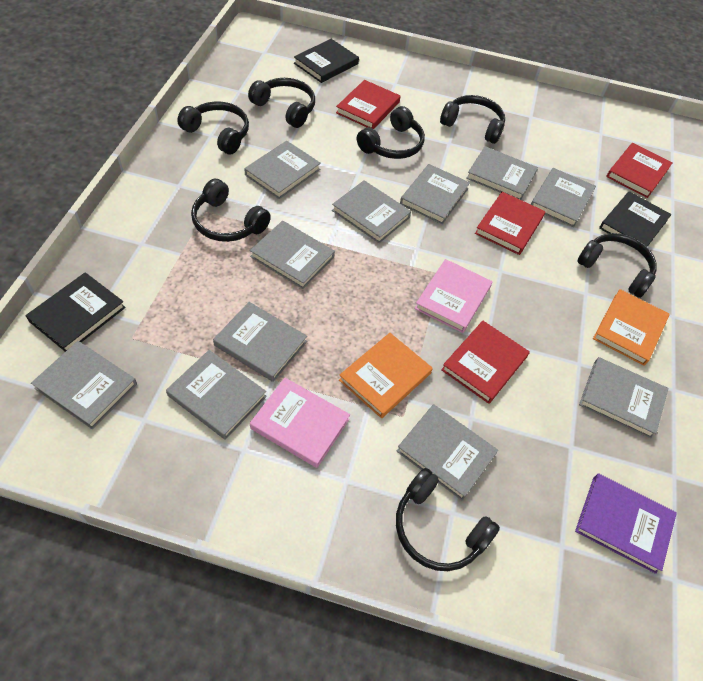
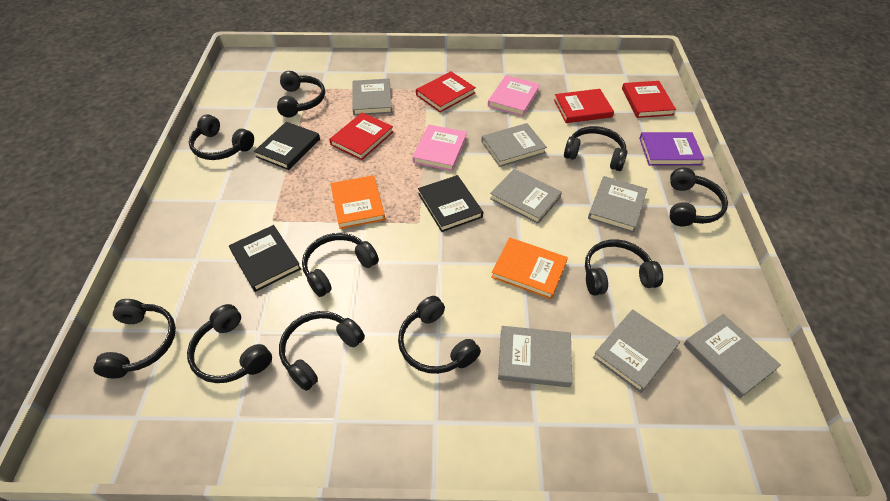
black headphones: [177,101,249,155] [191,179,271,242] [248,78,315,128] [357,106,425,159] [396,468,500,571] [440,95,505,144] [577,233,657,298] = 7 -> [93,299,176,378] [187,304,272,383] [189,114,254,160] [277,71,325,117] [279,311,365,391] [302,233,379,297] [398,296,481,374] [564,126,628,171] [585,239,663,295] [670,167,728,227] = 10
grey book: [31,341,137,429] [166,350,267,440] [213,302,307,382] [244,141,321,199] [250,221,335,289] [332,180,411,243] [397,404,498,501] [400,164,470,224] [466,146,538,200] [531,168,596,227] [579,357,669,438] = 11 -> [352,79,392,115] [481,123,547,167] [490,169,562,224] [498,326,572,387] [588,176,647,233] [593,309,680,393] [684,314,781,398] = 7

